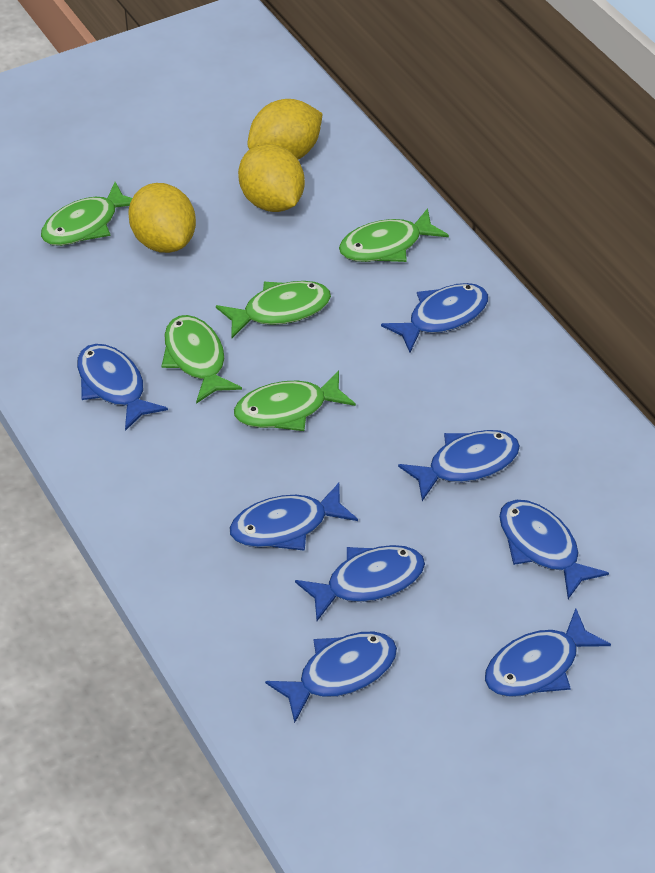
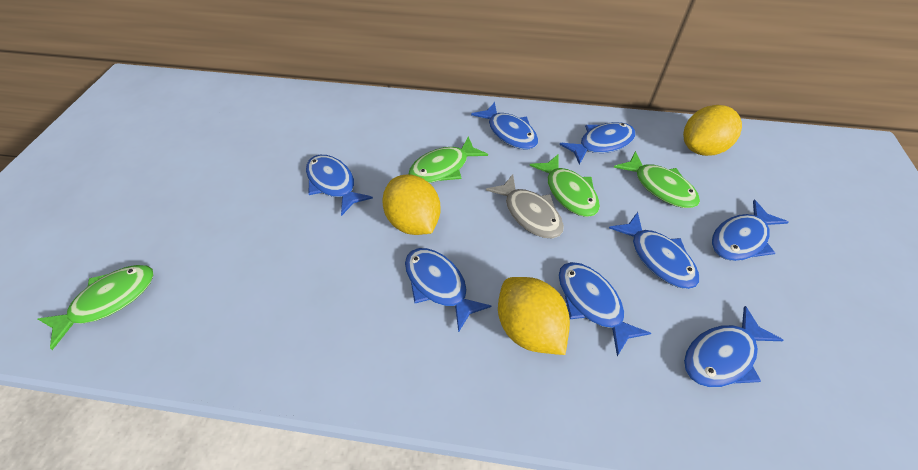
green fish: [41,182,132,246] [162,315,242,404] [216,281,331,338] [234,370,356,431] [339,208,449,262] = 5 -> [37,265,154,350] [408,136,488,183] [530,154,600,217] [614,151,700,208] = 4
grey fish: none = 0 -> [486,174,564,238] = 1

